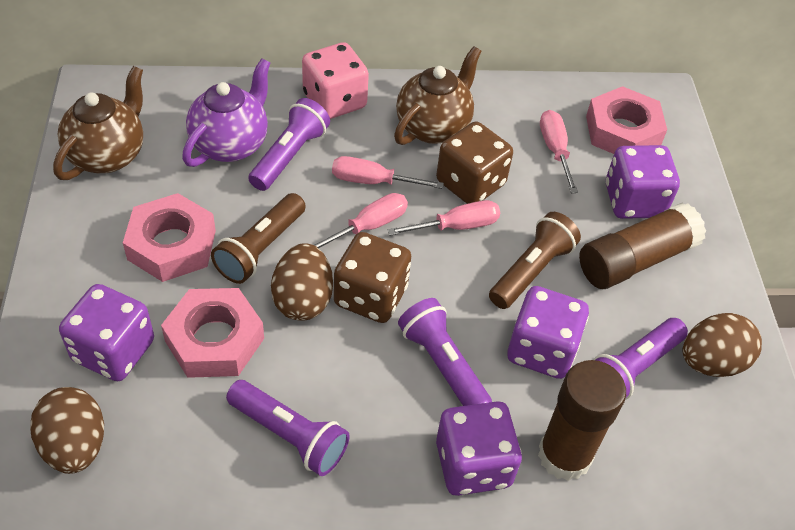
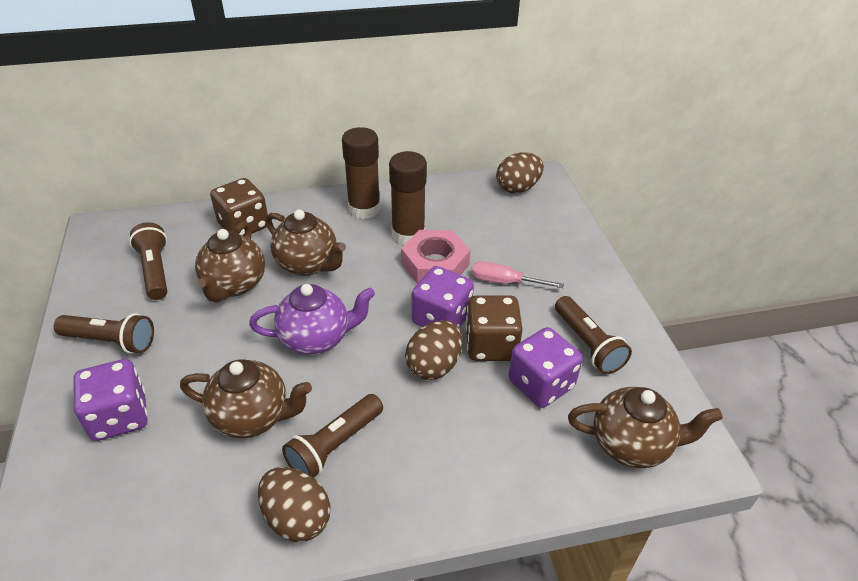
brown flashlight: [211,193,306,284] [489,212,581,309] = 2 -> [54,313,154,354] [129,222,167,300] [282,394,383,478] [555,296,632,374] = 4
brown teapot: [53,66,143,180] [394,46,482,145] = 2 -> [180,359,312,439] [195,221,265,302] [265,209,346,276] [568,387,723,468] = 4
pink dice: [302,42,369,119] = 1 -> none = 0
pink nut: [123,193,216,282] [161,288,264,378] [586,86,667,154] = 3 -> [401,230,470,284] = 1
pink screwdriver: [313,193,408,248] [332,156,444,189] [387,200,500,236] [540,110,578,193] = 4 -> [472,261,564,288] = 1
purple dice: [59,284,154,381] [436,401,522,496] [507,286,589,379] [606,145,680,219] = 4 -> [73,359,148,441] [412,266,474,328] [508,327,583,408] = 3
purple flashlight: [226,380,349,476] [248,98,330,191] [398,298,492,406] [593,318,688,400] = 4 -> none = 0

